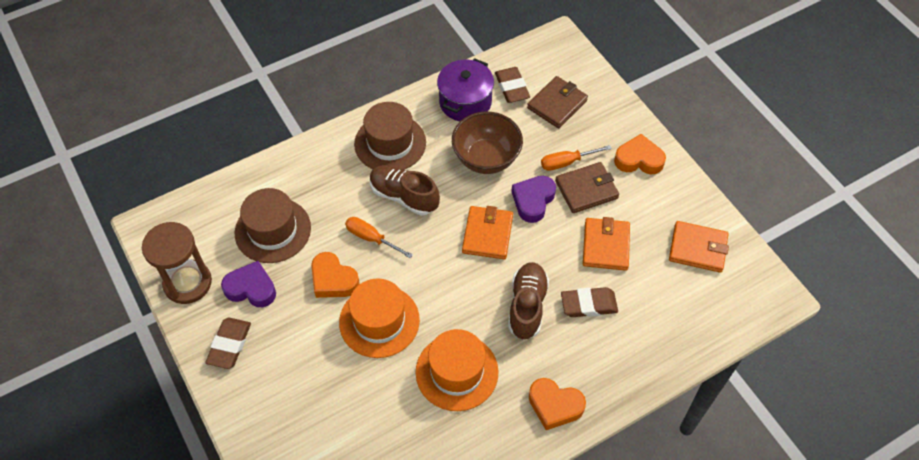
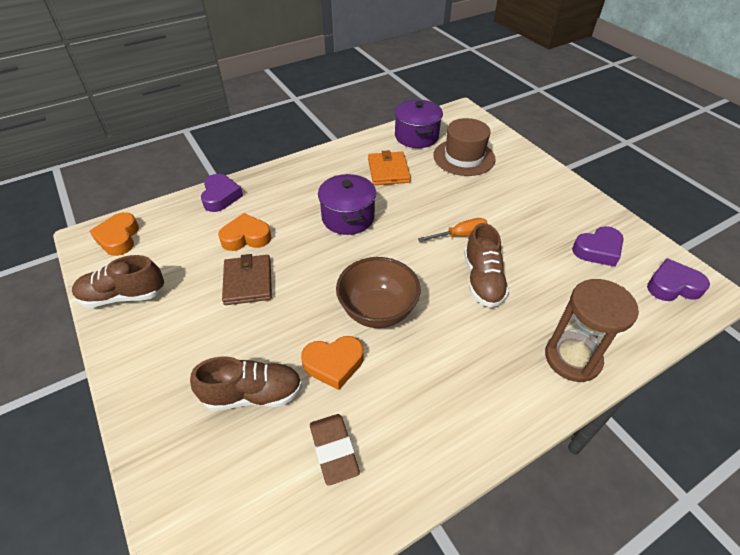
brown eraser: [205,318,251,369] [495,67,530,103] [561,287,618,317] = 3 -> [310,414,360,486] = 1
brown hat: [235,188,311,263] [354,102,426,170] = 2 -> [433,118,496,176] = 1
brown shoe: [370,165,440,216] [508,262,549,340] = 2 -> [72,255,164,308] [190,356,302,411] [464,223,509,307] = 3
brown wallet: [527,76,588,128] [555,162,619,213] = 2 -> [222,254,272,305] = 1
orange hat: [339,279,420,358] [416,329,499,411] = 2 -> none = 0
orange screwdriver: [345,217,413,258] [541,145,612,171] = 2 -> [418,218,488,242] = 1
orange wallet: [462,206,513,259] [583,217,630,271] [669,221,729,273] = 3 -> [368,150,411,185] = 1
purple heart: [221,261,276,307] [511,176,556,223] = 2 -> [201,174,243,212] [572,226,624,267] [647,258,710,301] = 3
purple pot: [437,58,494,121] = 1 -> [318,174,376,235] [394,99,443,148] = 2

